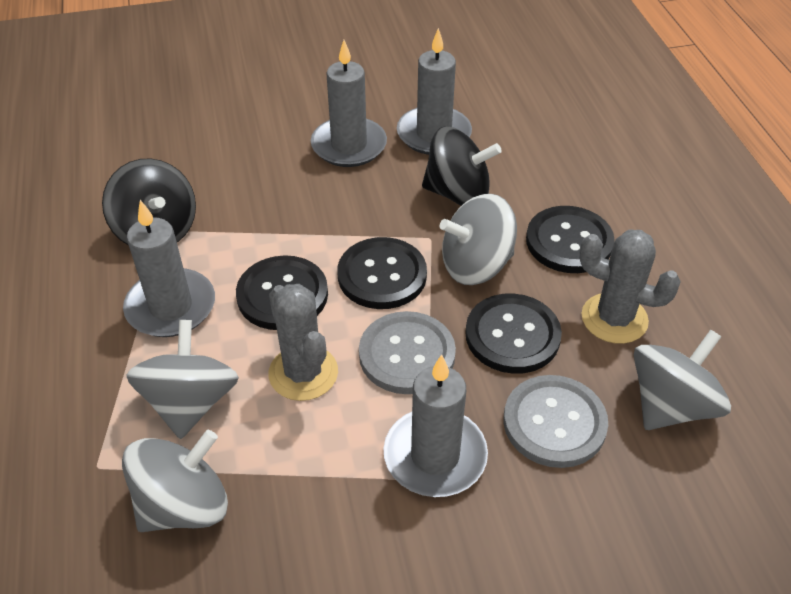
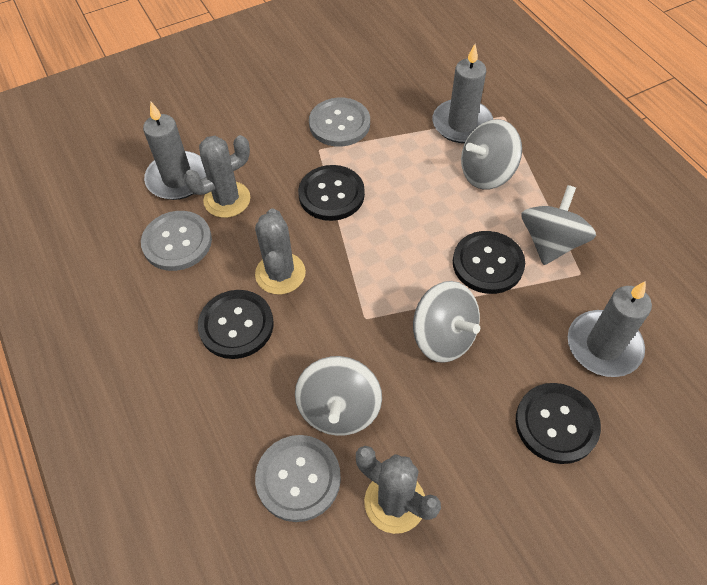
black spinning top: [102,158,196,245] [422,126,502,206] = 2 -> none = 0
grey button: [359,311,456,394] [503,375,608,468] = 2 -> [141,211,212,271] [255,435,341,522] [309,98,370,147] = 3
grey cactus: [268,284,338,401] [579,230,681,344] = 2 -> [184,135,250,218] [255,208,306,294] [356,446,441,534] = 3
grey candle: [123,200,215,337] [311,40,387,167] [384,355,488,497] [397,28,472,155] = 4 -> [143,102,206,200] [432,44,493,143] [568,281,652,377] = 3

